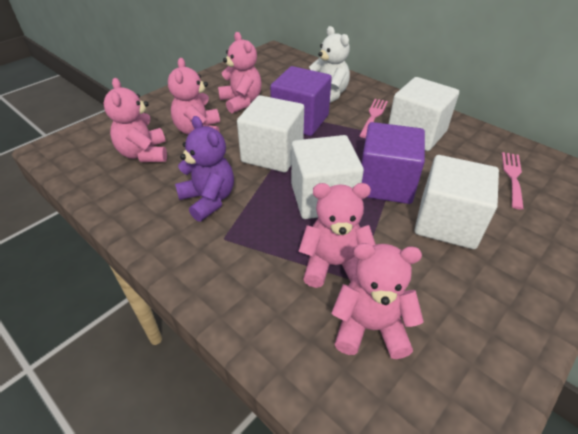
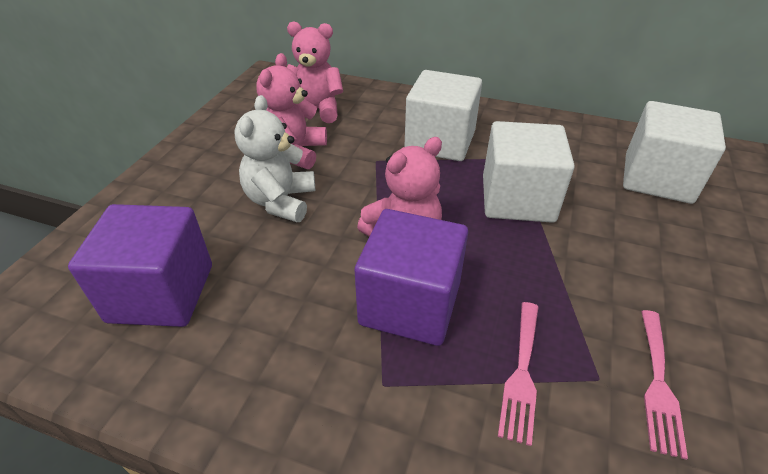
pink teddy bear: [103,78,167,162] [168,58,220,135] [218,32,261,113] [299,183,376,288] [331,243,424,359] = 5 -> [256,53,327,169] [287,21,343,123] [357,137,442,237] = 3
purple teddy bear: [175,116,234,222] = 1 -> none = 0
white cube: [237,95,304,172] [291,135,364,219] [389,77,459,151] [415,155,499,249] = 4 -> [404,70,482,161] [483,121,575,223] [623,101,726,204] = 3

